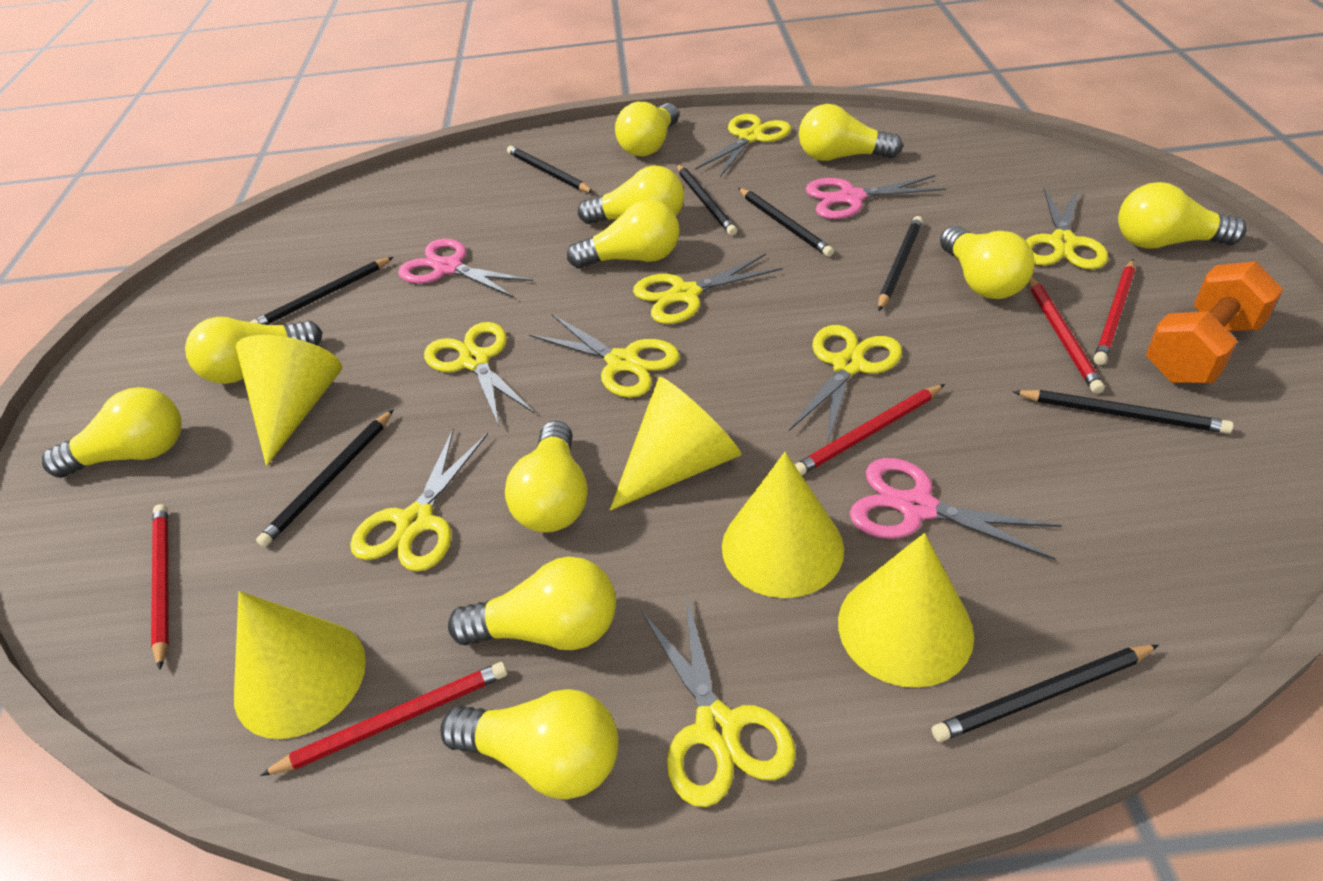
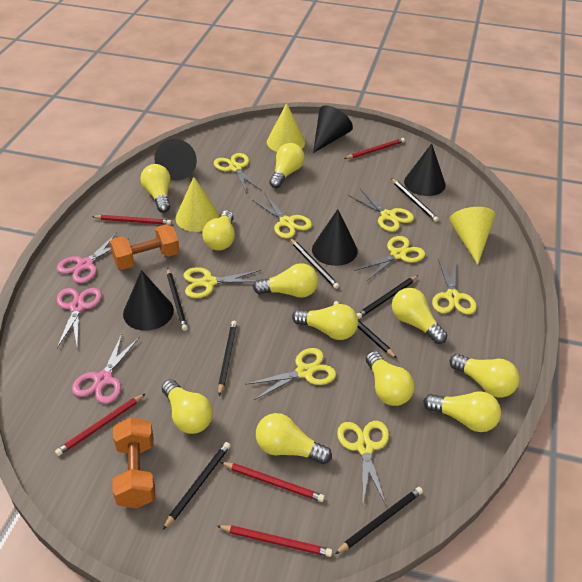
black cone: none = 0 -> [123,270,174,331] [155,139,197,180] [312,209,358,266] [313,105,353,153] [404,143,446,196] = 5
orange dumbbell: [1145,261,1283,383] = 1 -> [110,224,180,270] [112,417,155,508] = 2
yellow cone: [234,591,366,739] [236,335,342,466] [610,377,741,511] [722,452,844,598] [838,533,974,688] = 5 -> [176,177,219,232] [267,103,305,152] [449,207,495,265] = 3

